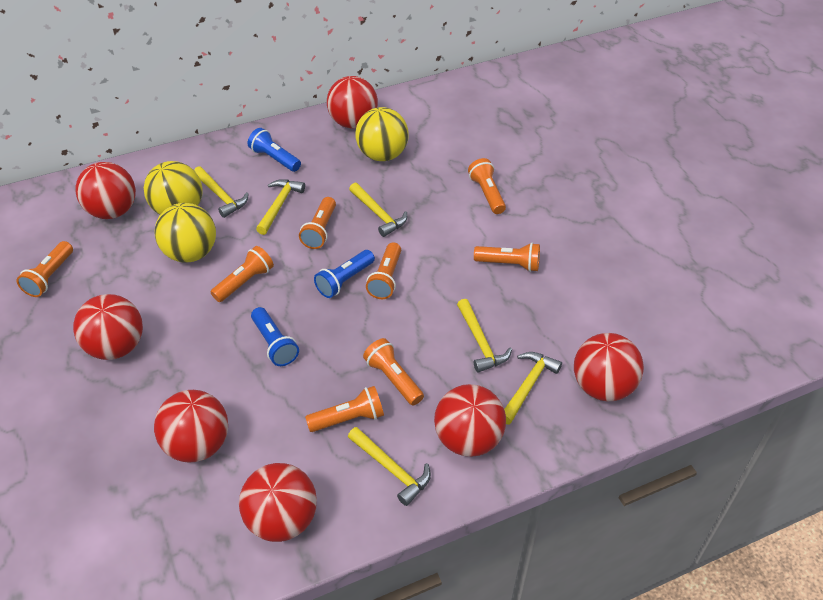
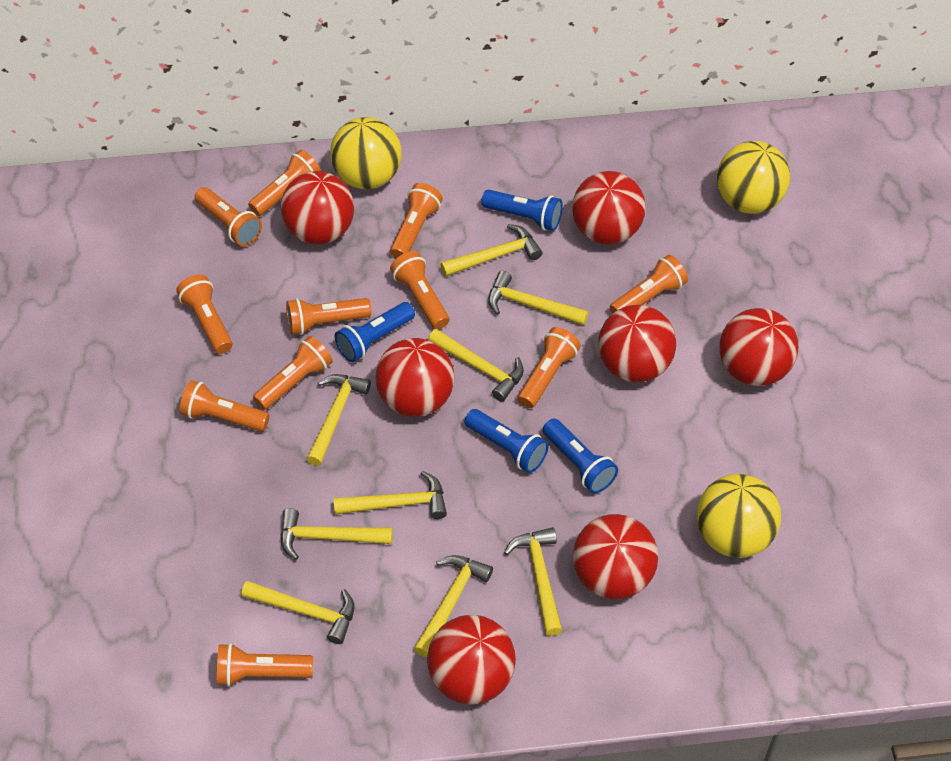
blue flashlight: [248,128,301,172] [251,307,299,366] [314,250,375,298] = 3 -> [335,302,415,362] [464,409,549,473] [481,189,563,231] [543,419,618,493] = 4
orange flashlight: [17,241,73,297] [211,246,274,302] [299,197,336,249] [305,386,384,432] [363,338,424,405] [366,242,401,299] [468,158,506,214] [474,243,540,272] = 8 -> [176,274,232,354] [180,380,270,431] [195,187,262,246] [217,643,313,687] [248,150,321,216] [253,336,333,410] [286,298,371,335] [390,183,443,258] [390,251,450,329] [518,327,581,408] [610,255,688,313] = 11
yellow hammer: [194,166,248,218] [256,179,305,235] [348,427,431,506] [349,183,407,237] [457,299,512,373] [504,352,562,424] = 6 -> [241,581,354,644] [280,508,393,560] [307,374,371,466] [334,471,447,519] [414,555,493,657] [428,329,524,401] [440,224,542,277] [488,271,589,325] [504,527,562,636] = 9

